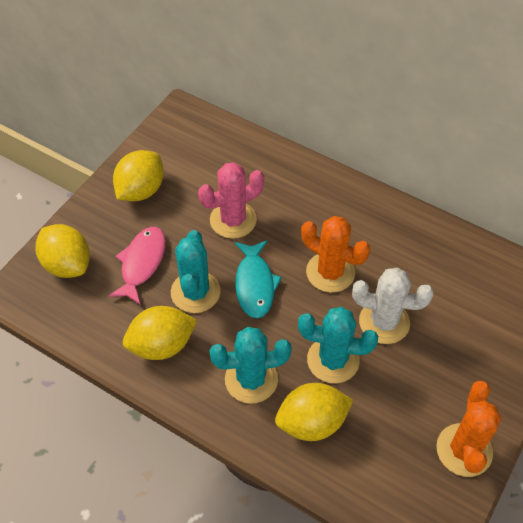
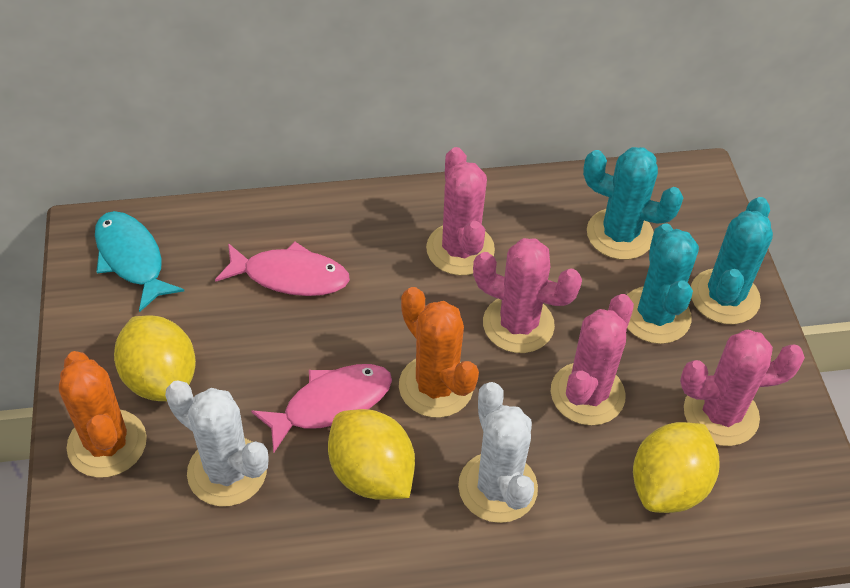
pink cactus: [198,162,264,239] = 1 -> [426,147,495,276] [473,238,582,353] [551,294,634,426] [680,330,805,446] = 4
pink fish: [108,227,166,305] = 1 -> [215,241,350,296] [251,364,392,452] = 2
white cactus: [352,267,434,344] = 1 -> [165,380,268,506] [458,382,538,523] = 2
yellow lemon: [35,224,90,278] [113,150,164,201] [123,306,197,360] [275,383,353,441] = 4 -> [114,315,196,401] [328,409,415,500] [633,422,719,513] = 3

